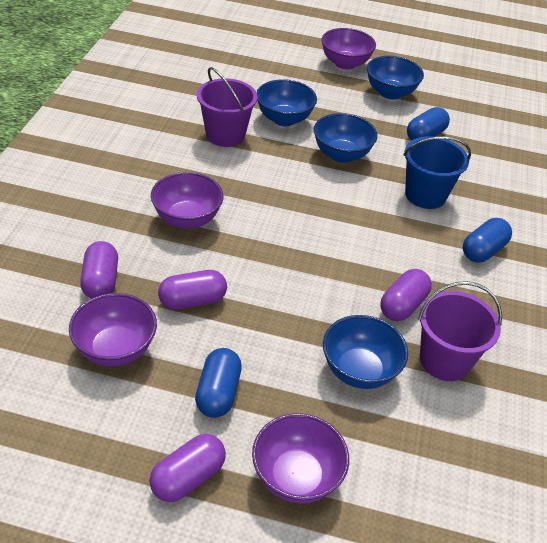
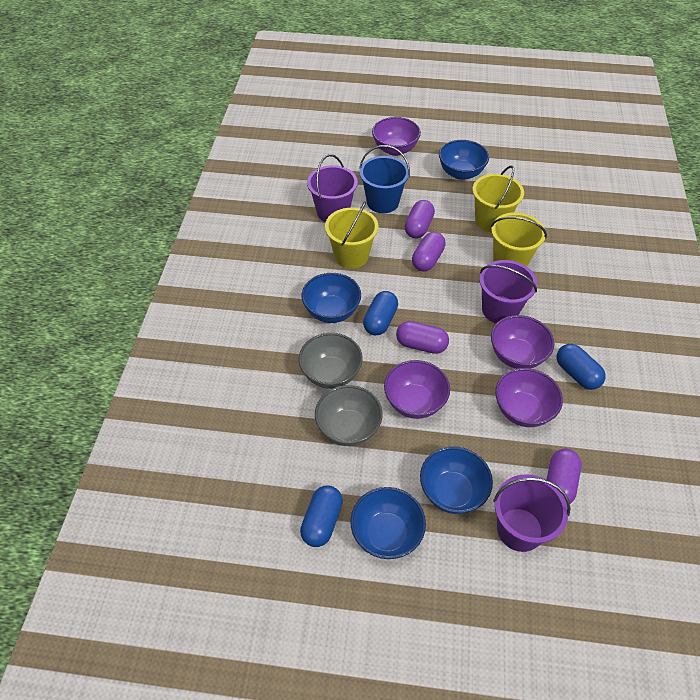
grey bowl: none = 0 -> [299,333,363,389] [315,385,383,446] = 2
purple bucket: [197,67,258,147] [418,281,502,381] = 2 -> [307,154,358,222] [479,260,537,323] [493,474,571,552] = 3
yellow bucket: none = 0 -> [325,201,378,269] [473,165,524,232] [491,212,547,266] = 3

